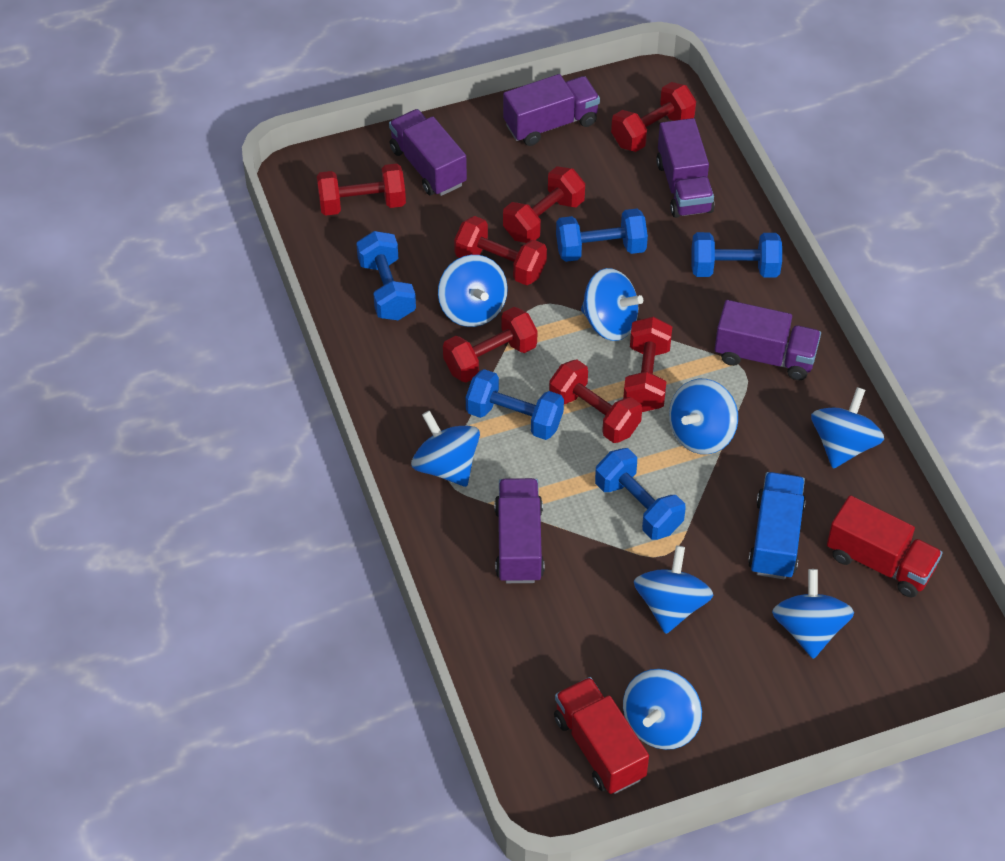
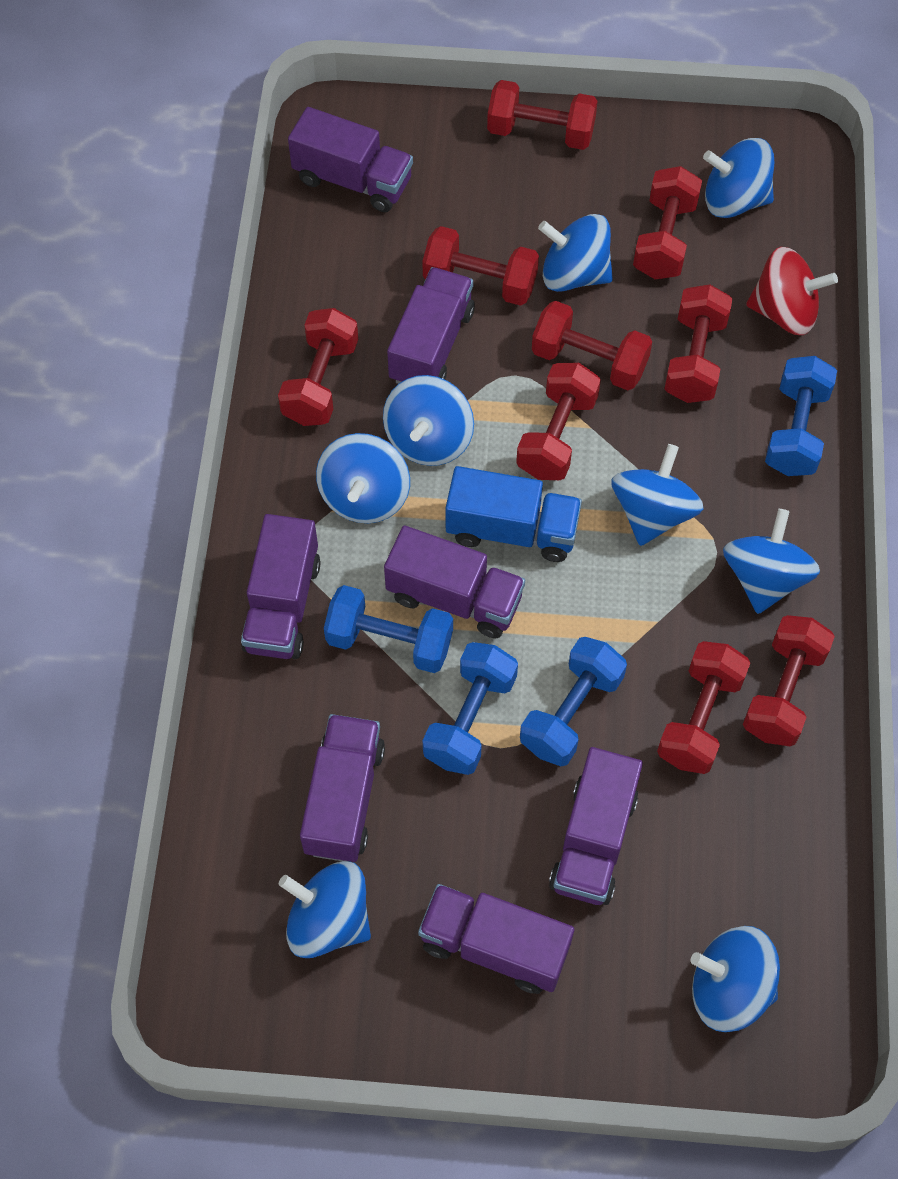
blue dumbbell: [356,231,416,320] [466,369,564,440] [556,209,648,262] [595,448,685,540] [692,232,782,278] = 5 -> [324,585,453,673] [422,642,518,775] [520,637,627,766] [765,356,837,476] = 4
purple truck: [389,109,467,196] [495,478,544,583] [503,74,600,146] [656,118,715,218] [715,300,821,380] = 5 -> [241,514,321,659] [288,107,413,212] [300,714,385,862] [384,526,525,638] [387,267,475,384] [418,884,574,994] [549,747,643,905] = 7
red dumbbell: [317,164,406,216] [443,307,537,382] [454,216,547,285] [503,166,585,243] [549,360,642,443] [611,82,696,152] [623,317,672,412] = 7 -> [278,308,358,426] [422,226,539,306] [487,80,598,150] [516,363,601,480] [532,301,652,390] [633,166,702,279] [657,641,750,774] [665,284,733,403] [743,615,835,746] = 9
red spinning top: none = 0 -> [746,247,838,335] = 1
red truck: [554,677,649,794] [827,495,943,598] = 2 -> none = 0

